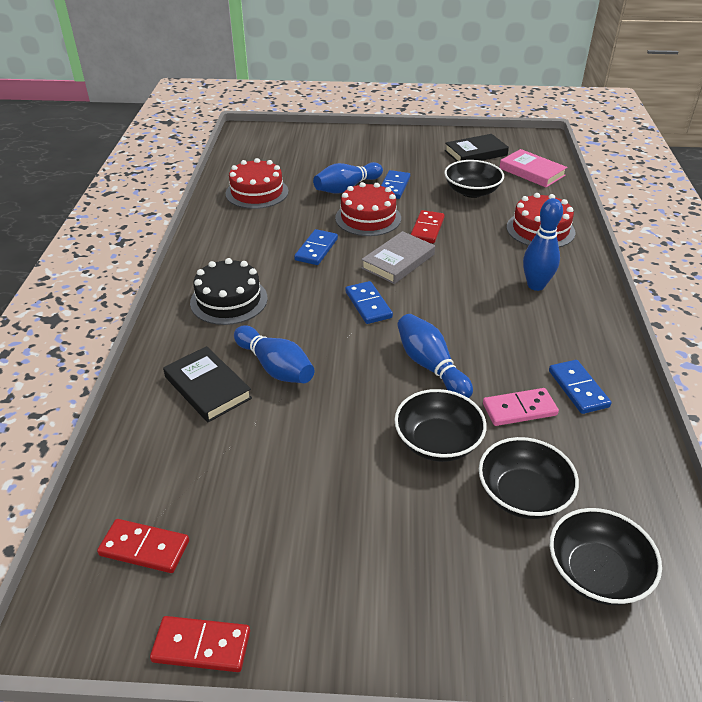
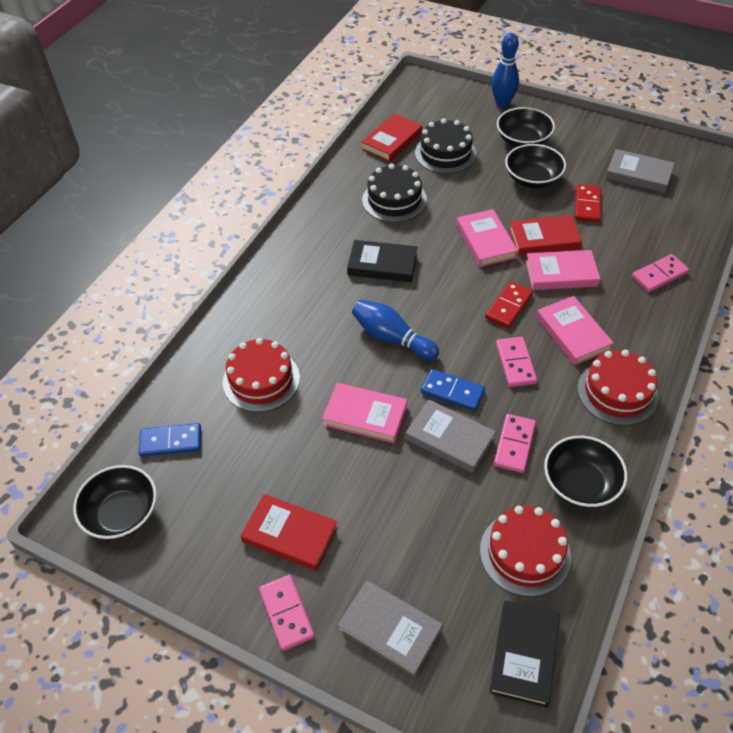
black cake: [190,258,268,325] = 1 -> [362,164,427,222] [415,118,477,174] = 2
blue bowling pin: [234,325,315,383] [313,162,383,193] [397,314,473,398] [523,198,563,291] = 4 -> [352,300,439,361] [491,33,519,108] = 2
blue domino: [294,229,338,265] [345,281,393,324] [381,170,410,199] [549,360,611,414] = 4 -> [138,423,201,457] [421,369,485,411] = 2
grey book: [361,231,435,284] = 1 -> [338,580,443,677] [405,399,496,473] [606,149,675,193] = 3
pink book: [499,149,567,187] = 1 -> [322,383,407,443] [457,209,518,267] [526,250,600,290] [536,296,614,365] = 4
pink domino: [483,388,559,426] = 1 -> [259,575,315,651] [494,414,536,473] [496,337,537,387] [632,254,689,292] = 4
red book: none = 0 -> [241,494,338,571] [361,113,422,162] [509,215,582,256] = 3
red domino: [97,519,189,573] [150,616,250,672] [410,210,445,243] = 3 -> [485,281,533,328] [575,184,601,222] = 2

